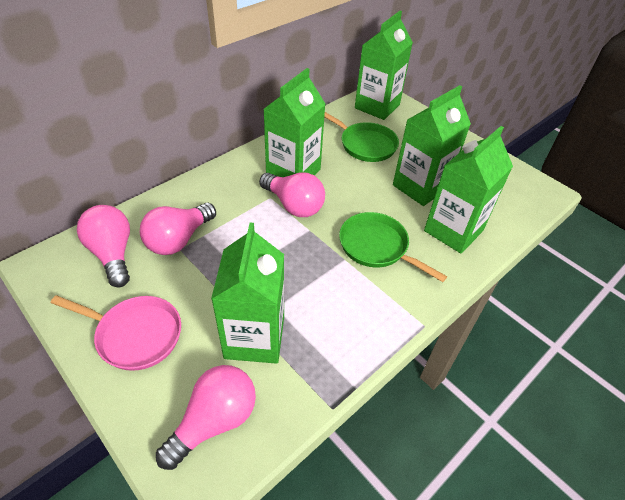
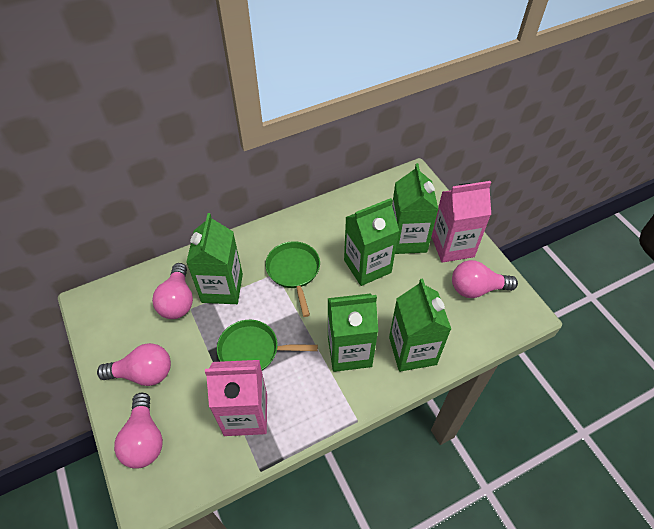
pink carton: none = 0 -> [205,360,267,436] [431,181,491,263] = 2
pink pan: [51,295,181,371] = 1 -> none = 0

